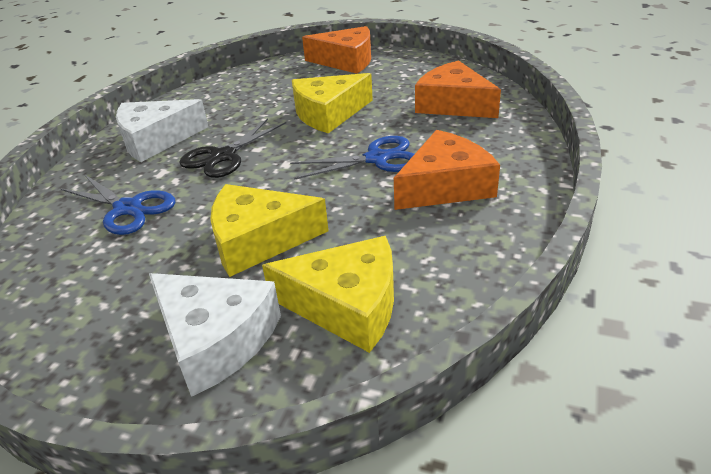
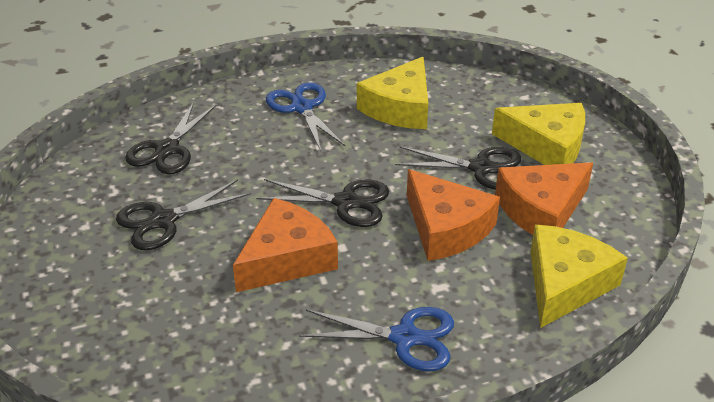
black scissors: [179,119,286,178] = 1 -> [116,180,251,250] [125,102,217,174] [256,179,389,227] [395,147,521,190] = 4
white cheese: [116,99,208,162] [149,273,281,397] = 2 -> none = 0

